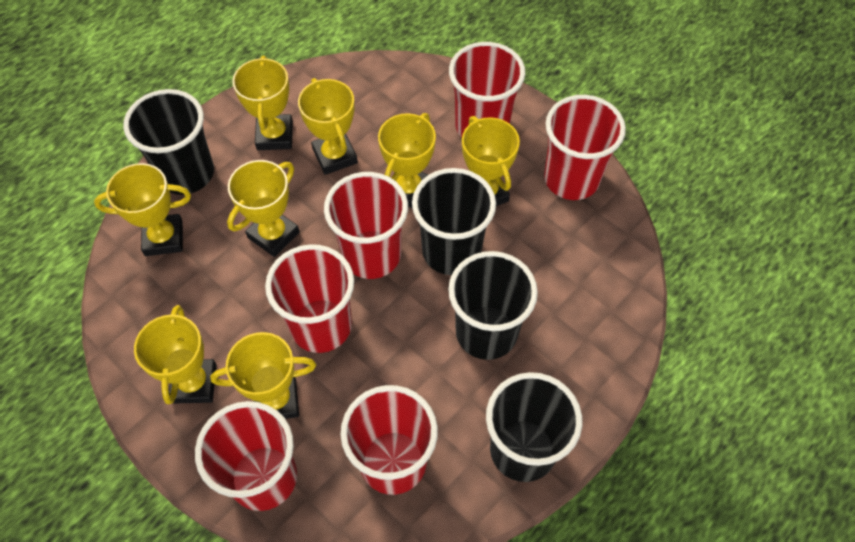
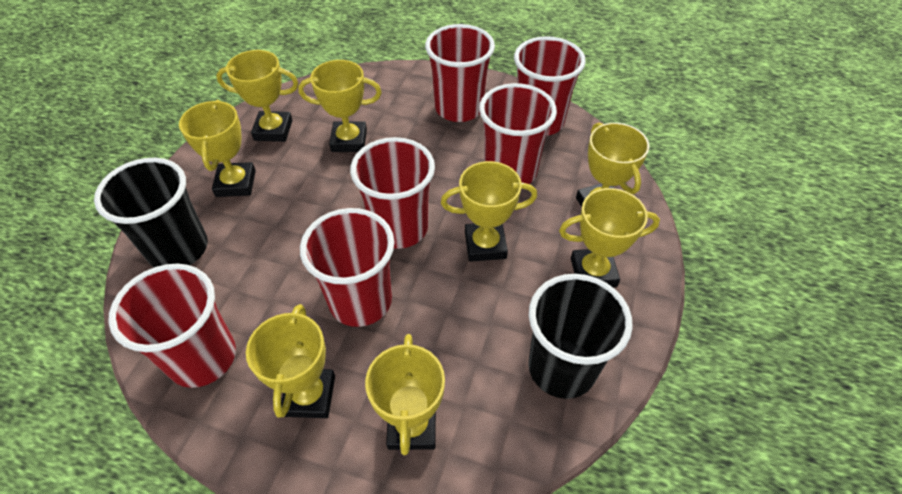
black cup: [123,89,214,195] [412,168,496,275] [448,251,538,360] [486,372,582,482] = 4 -> [94,158,208,267] [528,274,633,399] = 2

